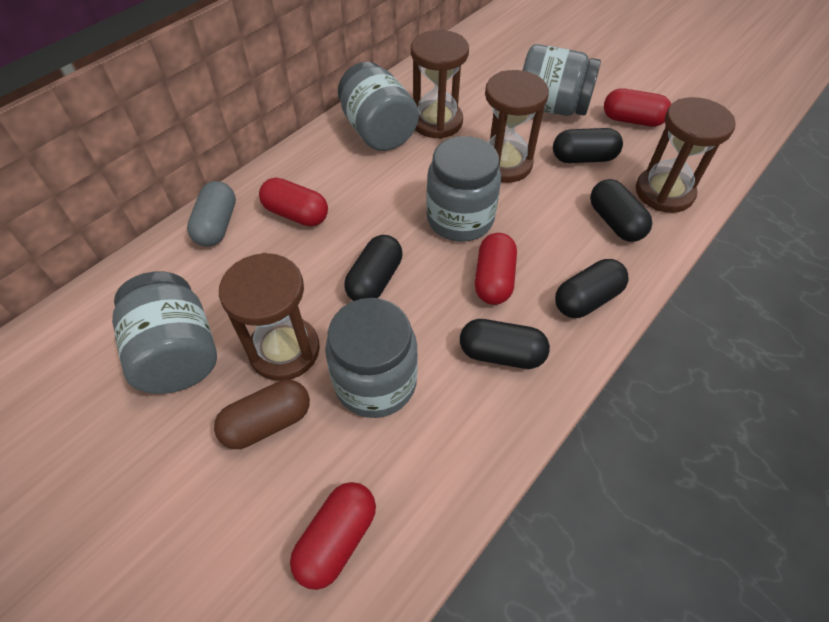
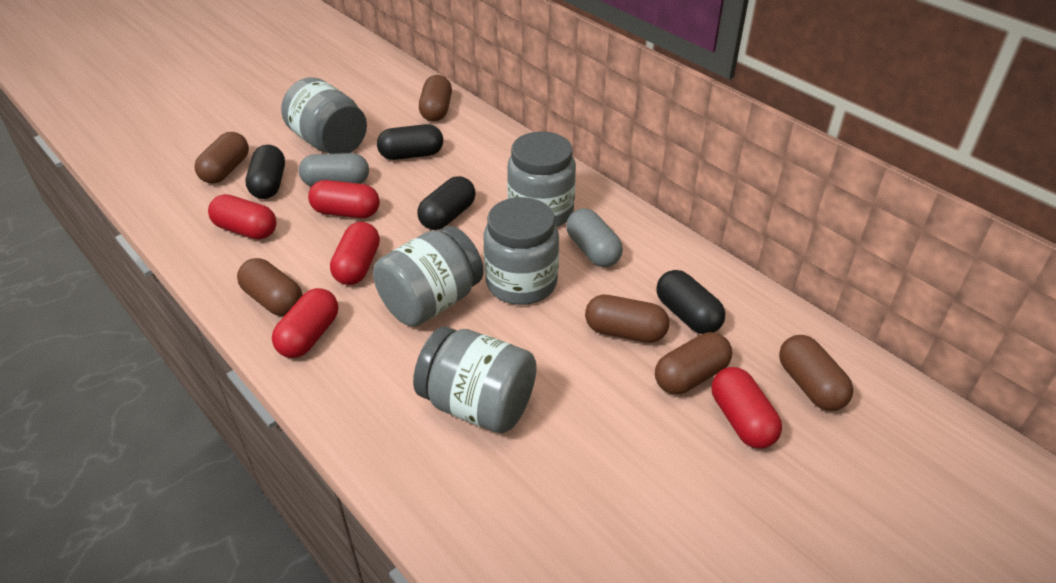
black capsule: [344,235,402,301] [460,319,550,369] [553,128,623,163] [555,259,629,318] [590,179,652,242] = 5 -> [246,145,285,199] [377,124,443,160] [417,176,476,230] [656,270,725,334] = 4
brown capsule: [214,380,310,449] = 1 -> [194,132,249,184] [237,258,302,316] [419,75,452,122] [585,295,669,343] [655,332,732,394] [779,335,854,411] = 6
brown hourglass: [219,253,320,381] [411,30,469,139] [485,70,549,183] [636,97,736,213] = 4 -> none = 0
grey capsule: [187,181,236,247] = 1 -> [299,153,369,187] [566,208,623,267] = 2
red capsule: [259,178,328,226] [290,482,376,590] [475,233,517,305] [604,88,671,127] = 4 -> [208,194,277,240] [272,288,338,358] [308,180,380,218] [330,222,380,285] [712,367,782,449] = 5

